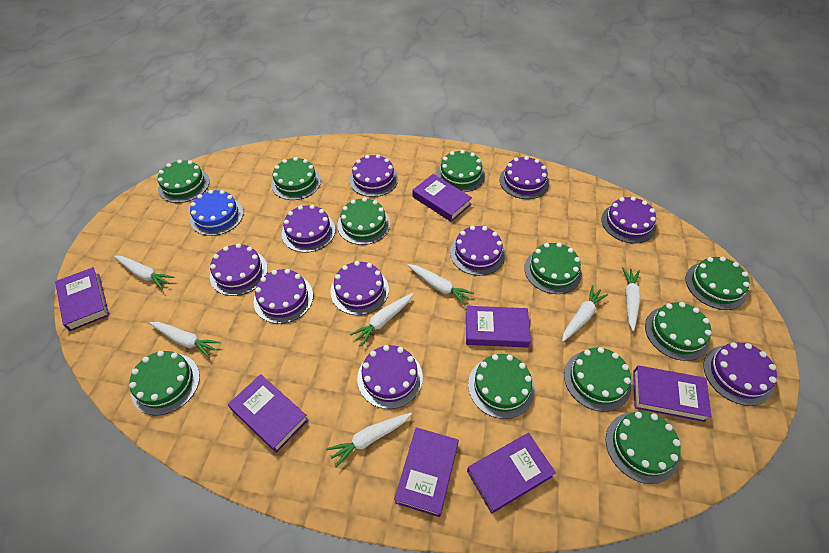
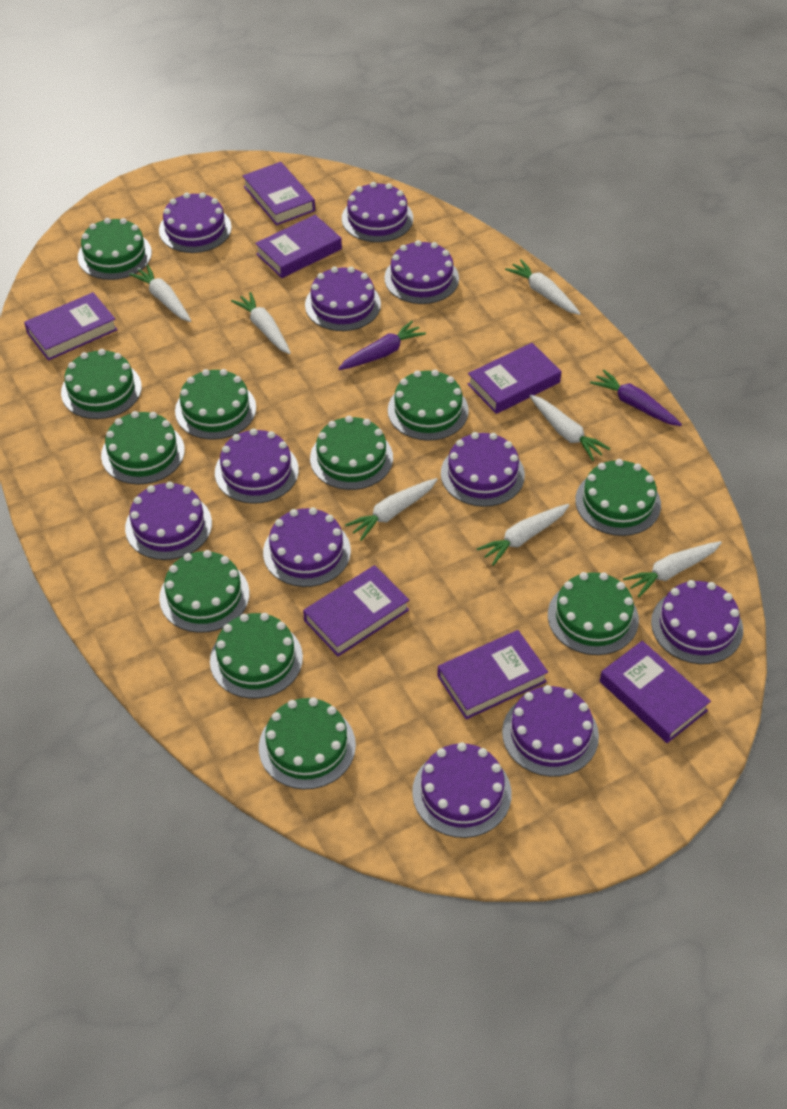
blue cake: [190,190,244,236] = 1 -> none = 0
purple cake: [210,243,268,296] [254,269,313,324] [281,205,335,253] [330,261,389,315] [349,154,398,197] [357,345,423,409] [450,226,505,276] [500,156,549,199] [601,196,656,243] [703,342,777,406] = 10 -> [125,482,212,560] [159,192,232,253] [215,428,299,504] [263,507,351,587] [305,267,381,331] [342,182,413,242] [384,240,459,304] [412,742,512,838] [441,432,525,507] [502,685,599,777] [651,580,743,664] = 11
purple carrot: none = 0 -> [338,321,426,370] [590,370,682,426] = 2

